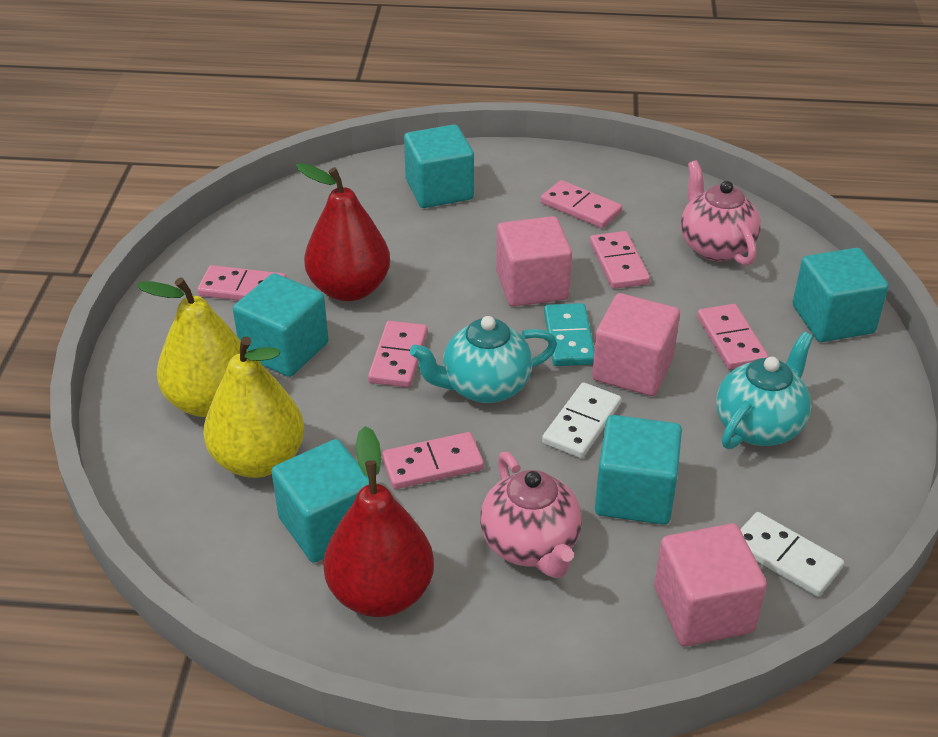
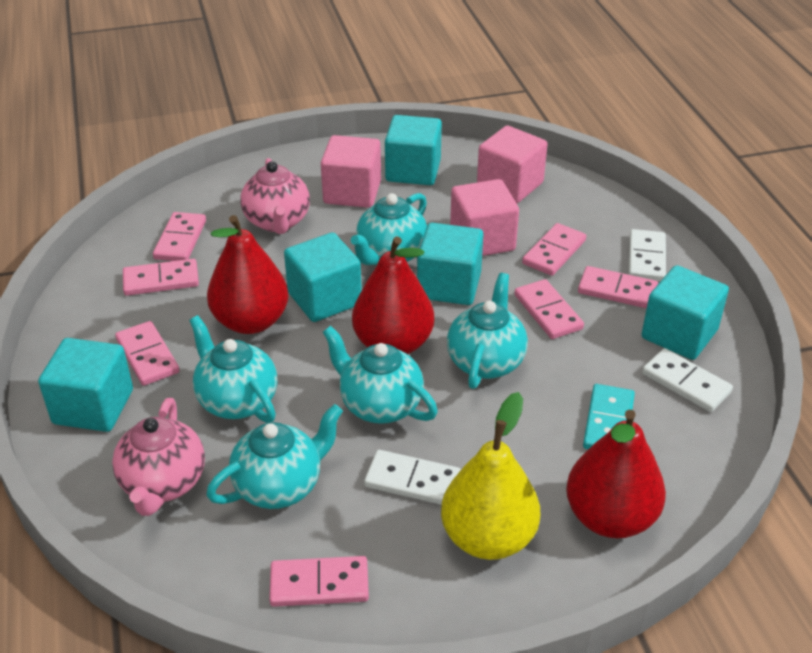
pink domino: [197,265,287,300] [368,321,428,387] [382,432,484,489] [541,180,622,228] [590,231,650,289] [697,304,768,370] = 6 -> [115,321,180,386] [123,259,199,296] [153,212,206,261] [269,556,369,607] [514,279,584,339] [522,223,586,276] [578,266,658,308] = 7
red pear: [296,163,390,301] [323,426,434,617] = 2 -> [207,215,289,334] [352,236,434,354] [566,410,666,538] = 3
turquoise teapot: [410,316,557,403] [716,332,813,449] = 2 -> [189,315,277,423] [206,404,343,509] [323,326,438,424] [351,193,427,265] [447,273,528,389] = 5
white domino: [542,382,622,458] [740,512,844,597] = 2 -> [364,450,461,505] [628,229,666,281] [642,348,733,412] = 3
yellow pear: [136,277,248,417] [204,336,304,478] = 2 -> [441,392,540,560] = 1

